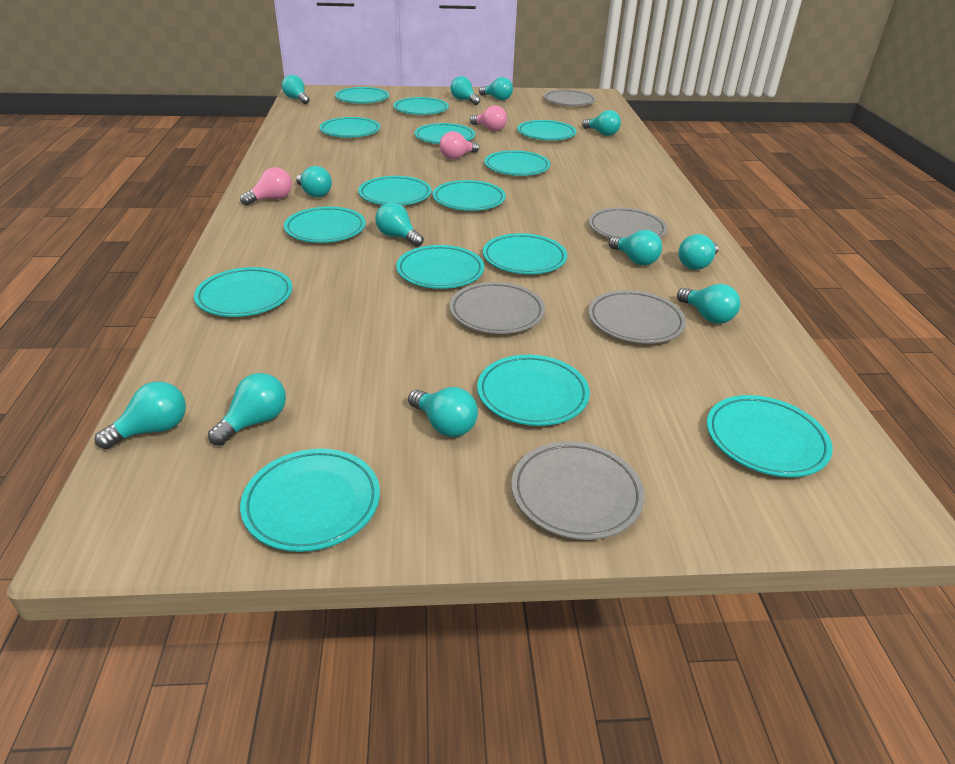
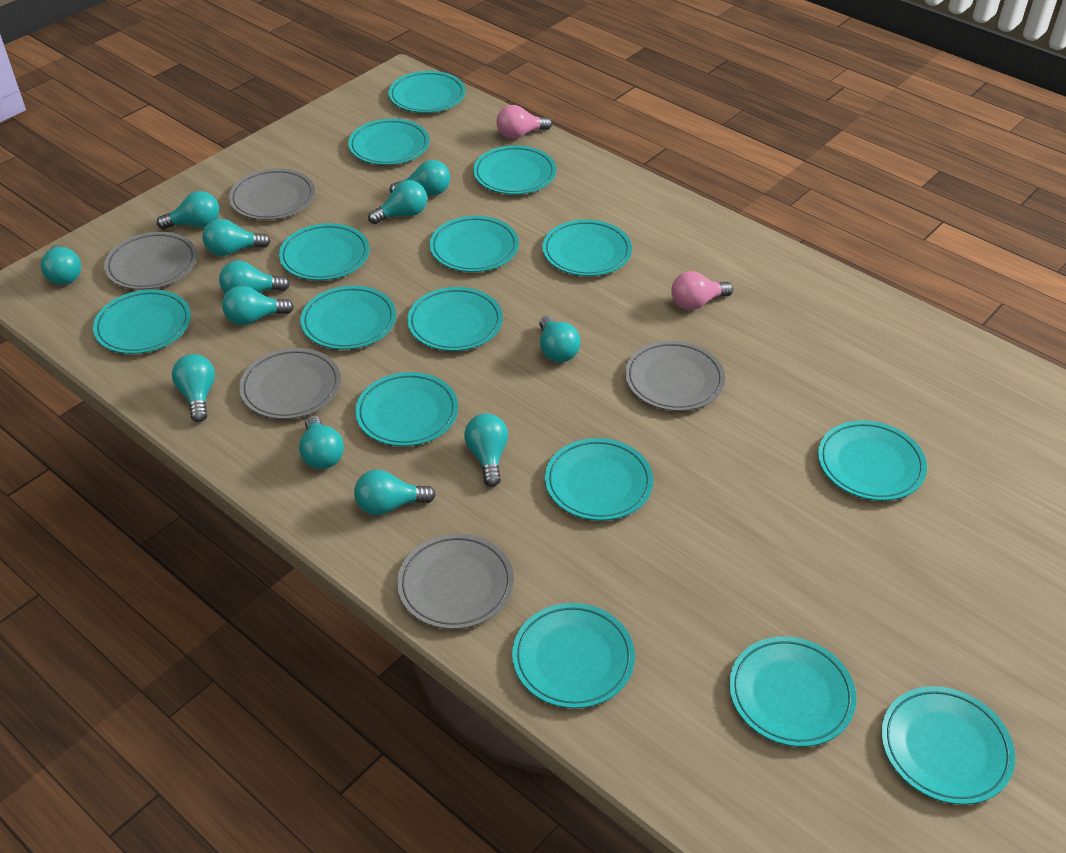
pink light bulb: [240,167,292,206] [440,131,479,160] [470,105,507,131] = 3 -> [496,105,552,139] [671,271,733,310] = 2

